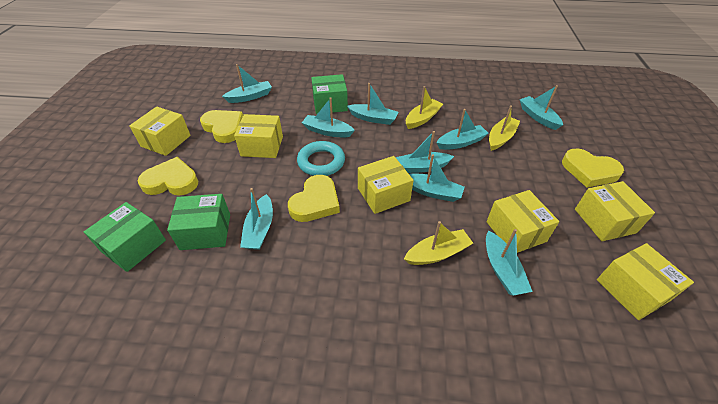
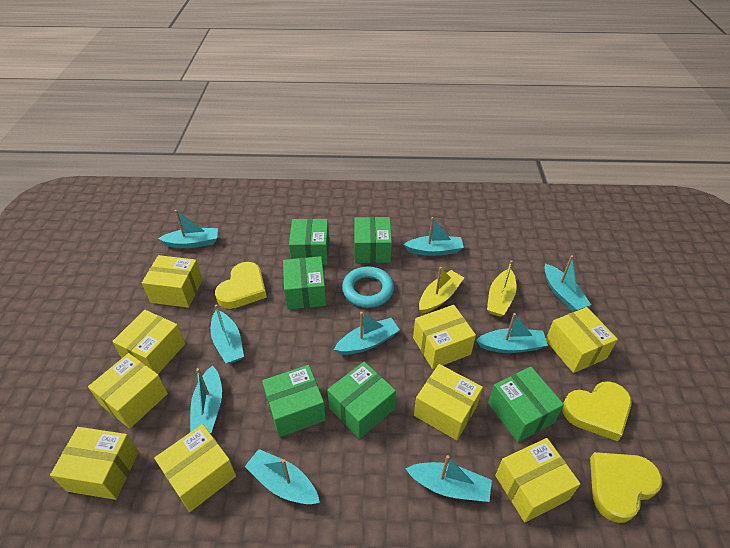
green box: [84,202,166,272] [167,194,230,250] [311,74,348,114] = 3 -> [262,365,326,437] [283,256,326,310] [289,219,329,265] [327,362,396,439] [354,217,392,263] [488,367,564,442] = 6
yellow boat: [404,221,473,265] [406,86,443,129] [489,105,520,151] = 3 -> [419,267,464,314] [487,260,517,317] = 2
yellow box: [129,106,191,156] [234,114,283,158] [358,156,413,214] [486,190,559,253] [575,181,655,241] [597,243,694,320] = 6 -> [50,427,139,500] [88,353,168,429] [112,310,185,374] [142,255,203,308] [154,424,236,512] [413,305,476,369] [414,364,483,440] [495,438,581,522] [546,307,618,373] = 9
yellow heart: [138,157,198,196] [200,110,243,143] [288,175,340,222] [562,148,624,188] = 4 -> [215,262,267,309] [562,381,632,441] [590,452,662,523] = 3

